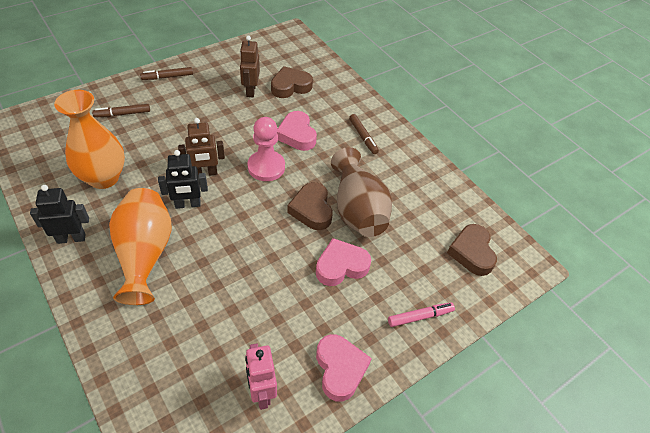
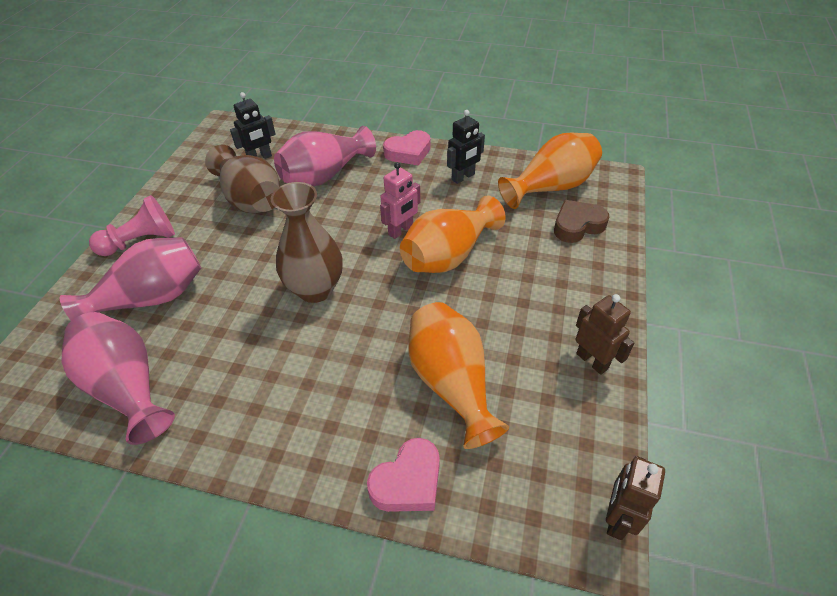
brown heart: [271,66,313,98] [287,182,333,230] [447,224,497,276] = 3 -> [554,200,609,243] = 1
brown marker: [92,104,150,117] [140,67,193,80] [349,114,379,154] = 3 -> none = 0
brown vase: [331,147,392,237] = 1 -> [205,145,280,213] [271,182,343,303] = 2
orange vase: [54,90,125,189] [109,188,172,305] = 2 -> [400,196,506,273] [408,302,509,449] [498,133,602,209] = 3
pink heart: [277,111,317,151] [316,238,371,286] [316,334,372,402] = 3 -> [367,438,440,512] [383,130,431,166] = 2
pink marker: [388,302,455,327] = 1 -> none = 0
pink vase: none = 0 -> [60,237,201,321] [62,312,175,445] [274,126,376,186] = 3

